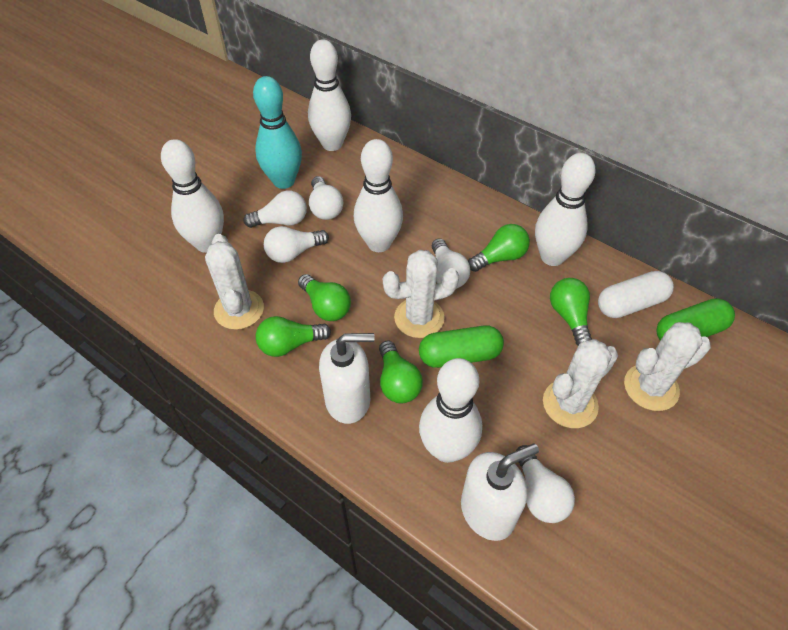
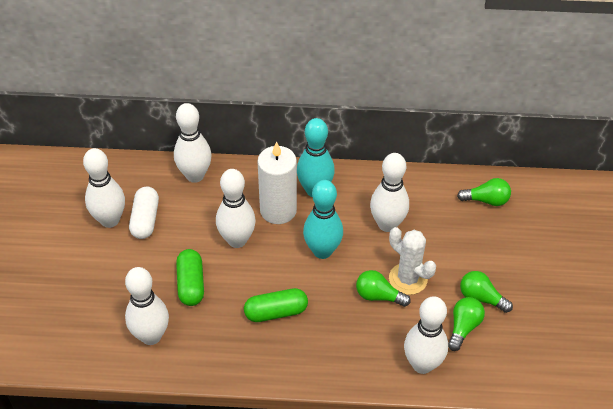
green light bulb: [256,316,331,357] [298,274,351,321] [379,340,423,403] [468,224,530,272] [550,278,592,346] = 5 -> [356,270,411,307] [448,297,485,351] [457,178,511,206] [460,271,513,313] = 4
turquoise bowling pin: [253,76,302,189] = 1 -> [297,118,335,197] [303,180,343,259] = 2
white bowling pin: [161,139,224,253] [308,39,351,151] [354,139,403,252] [419,358,482,463] [535,153,596,266] = 5 -> [83,148,125,228] [125,267,169,345] [174,103,212,183] [216,169,256,248] [370,153,409,232] [404,296,448,374] = 6
white cactus: [205,234,264,330] [383,250,459,338] [543,339,618,428] [624,322,711,411] = 4 -> [389,227,436,295] = 1
white candle: none = 0 -> [257,141,297,224] = 1
white light bulb: [243,191,307,228] [264,226,329,263] [309,176,343,220] [432,238,470,289] [516,445,575,523] = 5 -> none = 0
white soap dispenser: [319,333,375,424] [461,443,539,541] = 2 -> none = 0

